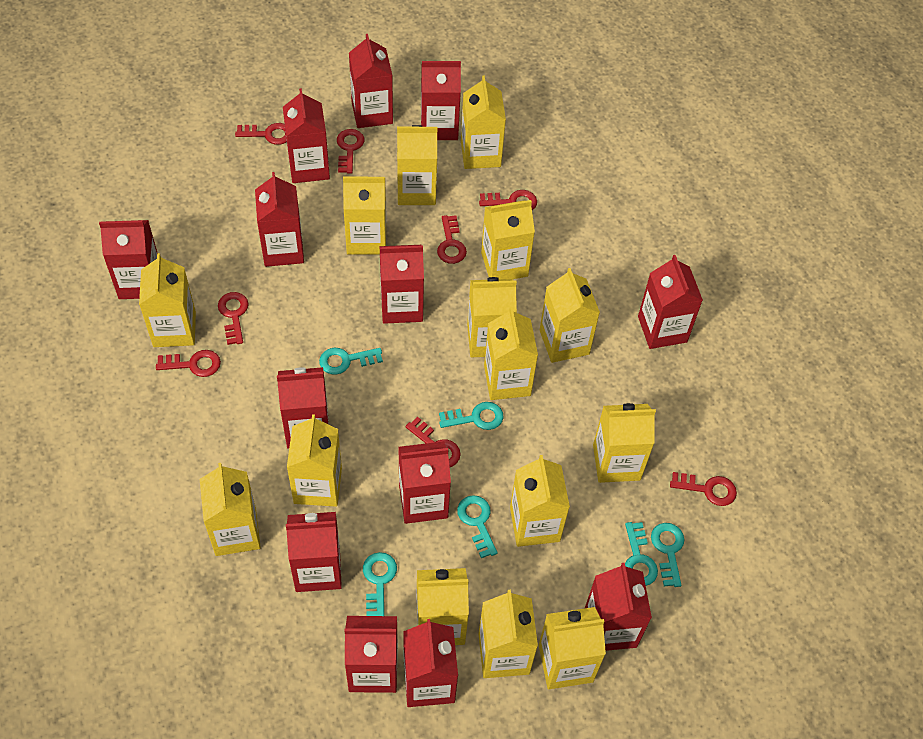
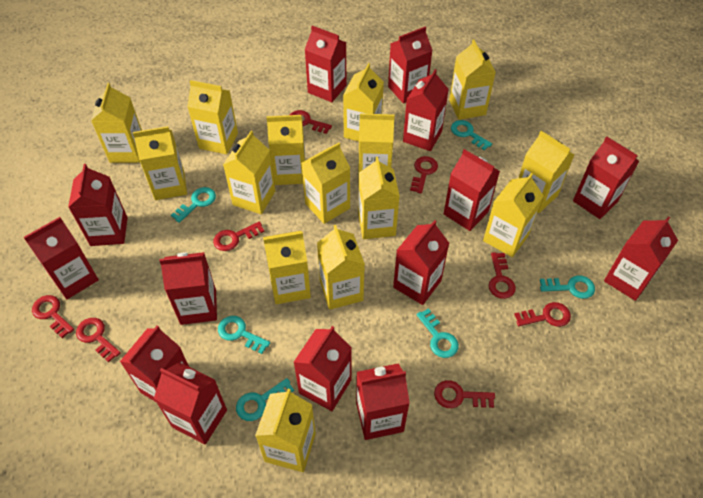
red carton: [99,220,157,299] [255,172,304,267] [277,367,329,449] [283,88,330,183] [286,512,342,592] [345,616,398,693] [349,34,393,128] [380,245,424,324] [398,441,451,524] [403,619,458,707] [421,61,461,140] [585,563,652,651] [638,255,703,349] = 13 -> [24,217,99,299] [68,164,128,246] [120,326,189,402] [154,362,227,445] [159,252,217,325] [294,326,352,411] [305,26,346,102] [356,363,410,440] [388,27,433,104] [393,220,449,305] [403,69,449,151] [444,149,500,231] [573,137,639,219] [604,216,678,301] = 14

